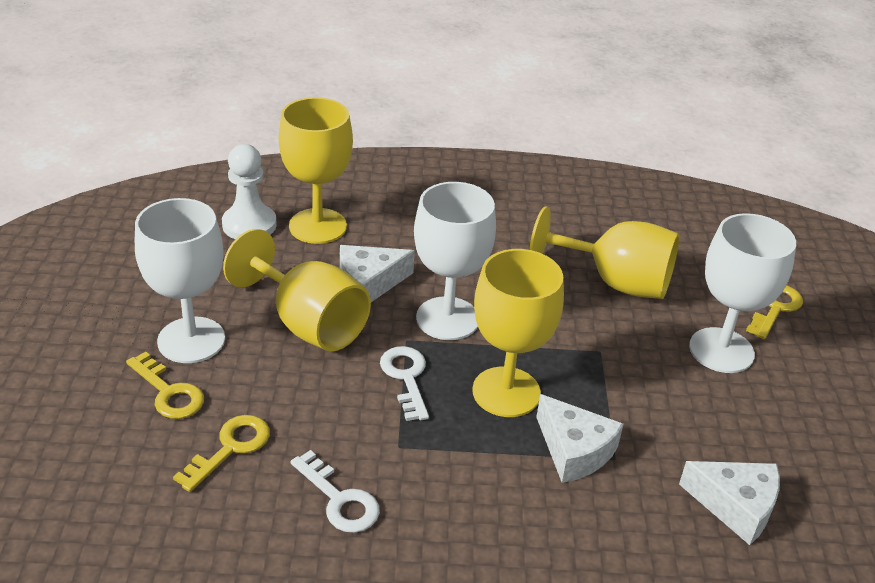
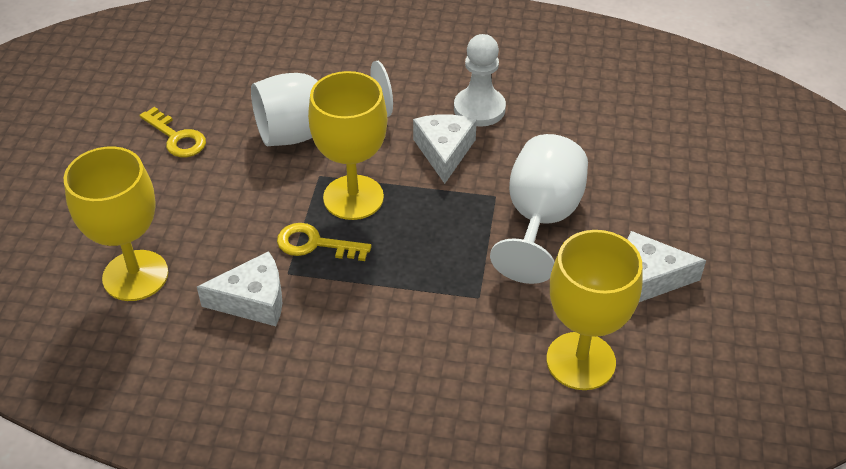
white goblet: [135,198,225,363] [414,182,496,340] [689,213,796,373] = 3 -> [251,61,393,146] [490,134,588,284] = 2
white key: [291,450,380,533] [380,346,429,421] = 2 -> none = 0
yellow goblet: [223,229,371,352] [279,97,353,244] [472,249,564,417] [529,206,680,299] = 4 -> [64,146,168,301] [308,71,387,220] [546,230,643,390] = 3
yellow key: [126,352,204,419] [173,415,270,492] [746,285,803,339] = 3 -> [139,107,206,157] [277,223,372,261] = 2

